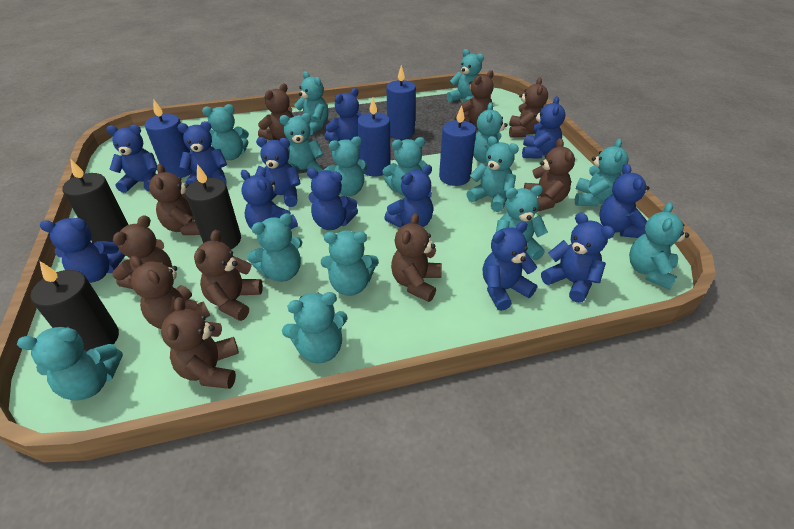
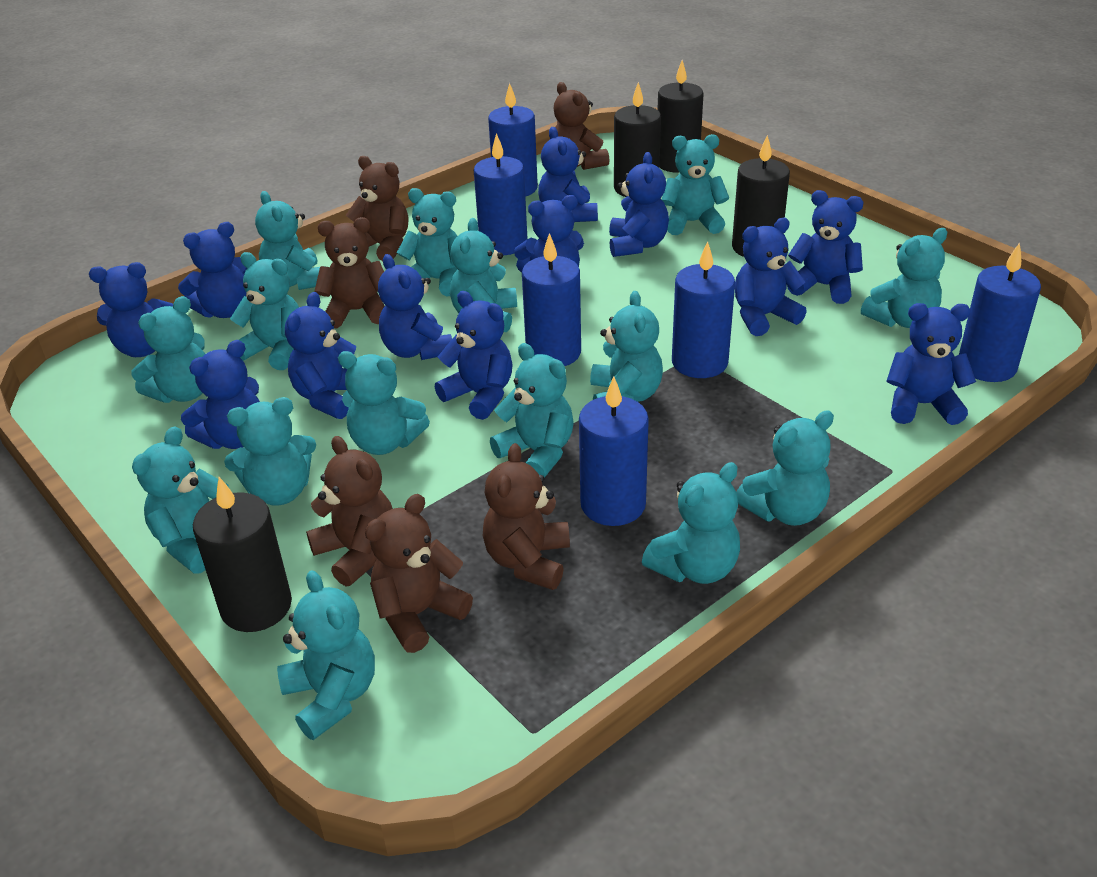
black candle: [30,261,119,351] [62,159,128,243] [185,164,241,250] = 3 -> [193,477,292,632] [614,82,661,197] [658,60,704,173] [732,135,790,257] = 4
blue candle: [145,99,193,178] [357,98,391,176] [387,65,416,139] [439,105,476,186] = 4 -> [474,133,527,255] [488,83,538,197] [522,233,581,366] [579,376,649,526] [672,241,735,378] [959,242,1041,382] = 6
brown teddy bear: [112,215,172,289] [130,256,210,329] [149,164,200,235] [161,297,239,389] [194,230,263,321] [258,83,294,140] [391,213,442,302] [455,70,494,124] [509,77,548,137] [524,138,575,212] = 10 -> [306,436,393,586] [314,217,385,328] [346,156,408,261] [365,494,473,653] [483,443,570,590] [553,82,610,170] = 6

